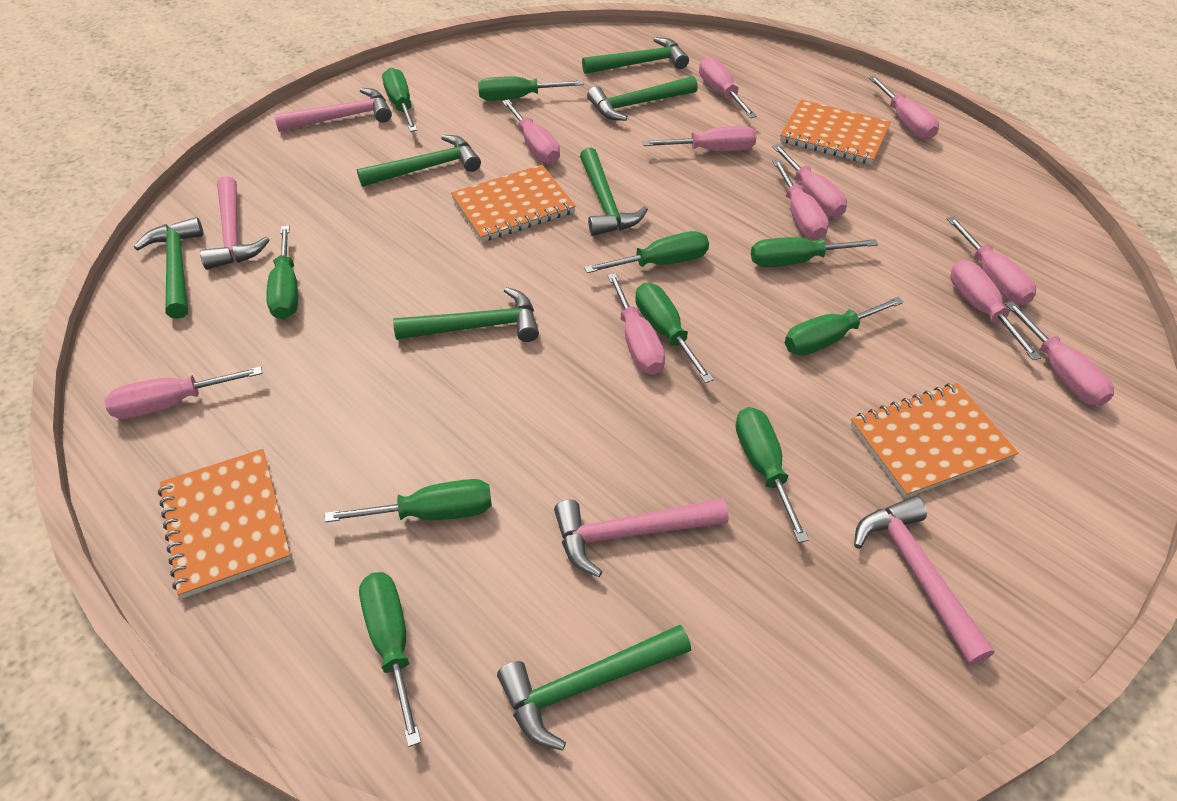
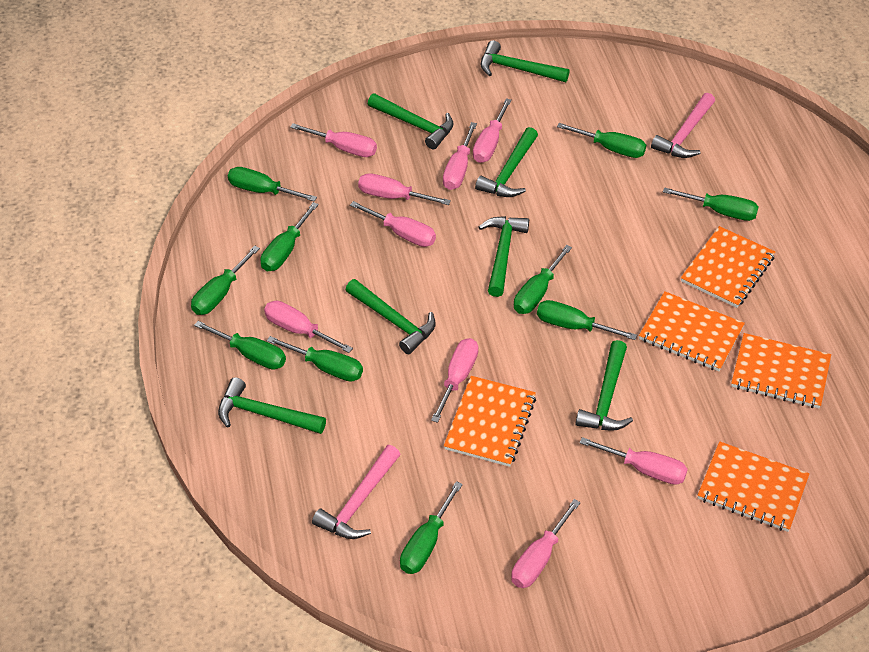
orange notebook: [158,449,291,598] [451,165,576,242] [780,99,891,165] [850,383,1019,498] = 4 -> [444,376,536,467] [639,292,745,371] [681,226,775,308] [698,441,809,532] [731,333,831,409] = 5
pink hammer: [200,176,270,270] [274,88,392,132] [554,498,729,577] [854,496,995,665] = 4 -> [312,445,401,539] [651,93,715,158] = 2
pink screwdriver: [104,366,262,419] [502,99,560,164] [608,273,665,375] [643,126,756,151] [699,56,757,118] [772,144,847,217] [772,160,829,240] [868,76,939,140] [947,216,1036,305] [950,260,1041,360] [1005,301,1114,406] = 11 -> [264,301,353,353] [290,123,377,157] [350,201,436,247] [358,173,451,205] [431,338,478,423] [443,122,477,190] [473,98,512,163] [511,499,581,588] [580,437,688,485] = 9

